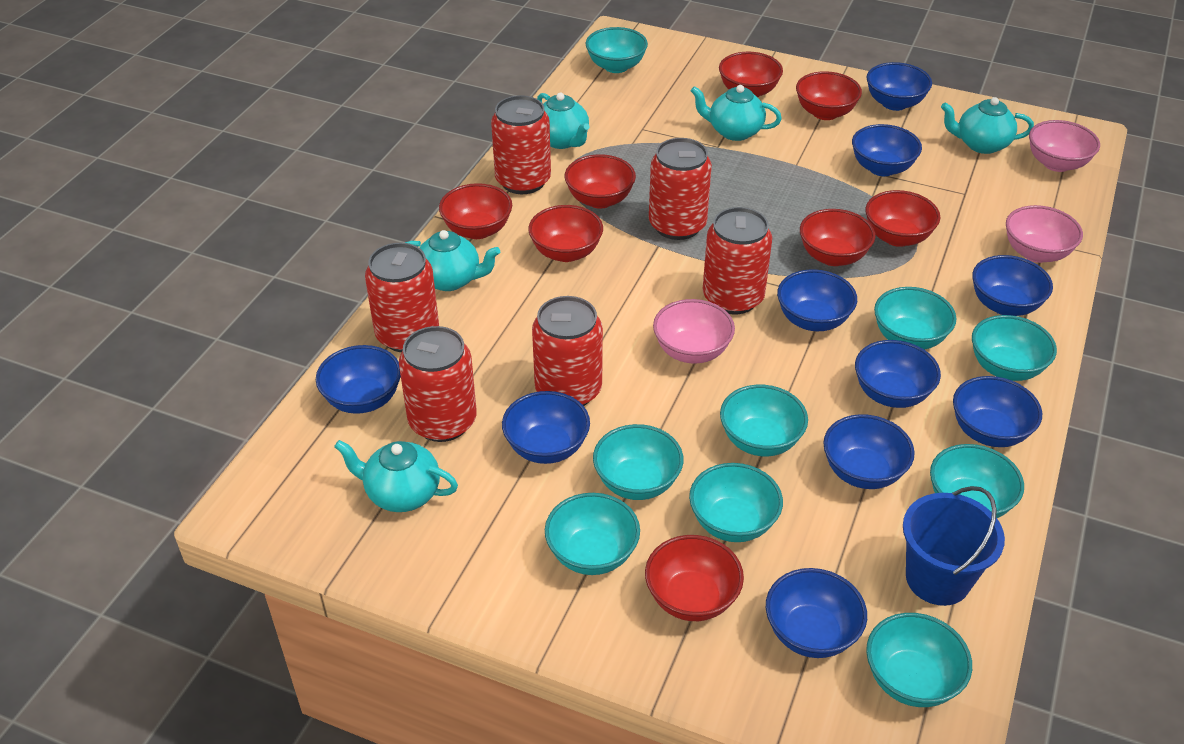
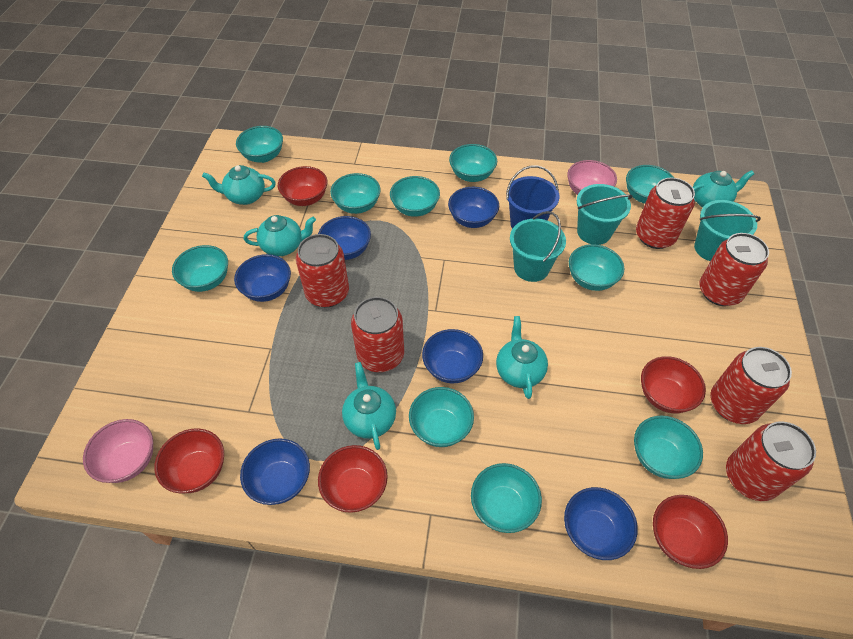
blue bowl: [316,345,401,414] [502,391,590,464] [766,568,867,658] [777,269,857,331] [823,414,915,489] [852,124,922,176] [855,340,941,408] [866,62,932,111] [953,376,1042,447] [972,255,1053,316] = 10 -> [234,254,291,302] [240,438,310,505] [318,216,371,260] [422,329,483,384] [448,187,499,228] [564,487,638,560] = 6
pink bowl: [653,299,735,364] [1006,205,1083,263] [1029,120,1100,172] = 3 -> [83,419,153,483] [567,160,617,195] = 2
red bowl: [439,183,512,239] [528,205,603,262] [565,154,636,209] [645,535,744,621] [719,52,783,97] [796,71,862,120] [800,209,875,266] [865,190,940,247] = 8 -> [154,428,224,493] [278,166,328,206] [318,445,388,513] [641,356,706,413] [653,495,728,569] = 5
turquoise bowl: [545,493,640,575] [586,27,648,73] [593,424,684,500] [689,463,783,542] [720,385,808,456] [866,613,972,707] [874,287,957,350] [930,444,1024,518] [972,315,1057,381] = 9 -> [172,245,228,292] [236,126,283,163] [330,173,381,214] [390,176,440,217] [409,387,474,447] [449,144,497,182] [471,463,542,533] [569,244,625,291] [626,165,674,204] [634,415,703,479] = 10
turquoise bucket: none = 0 -> [510,211,566,282] [577,184,633,245] [694,200,761,261] = 3

